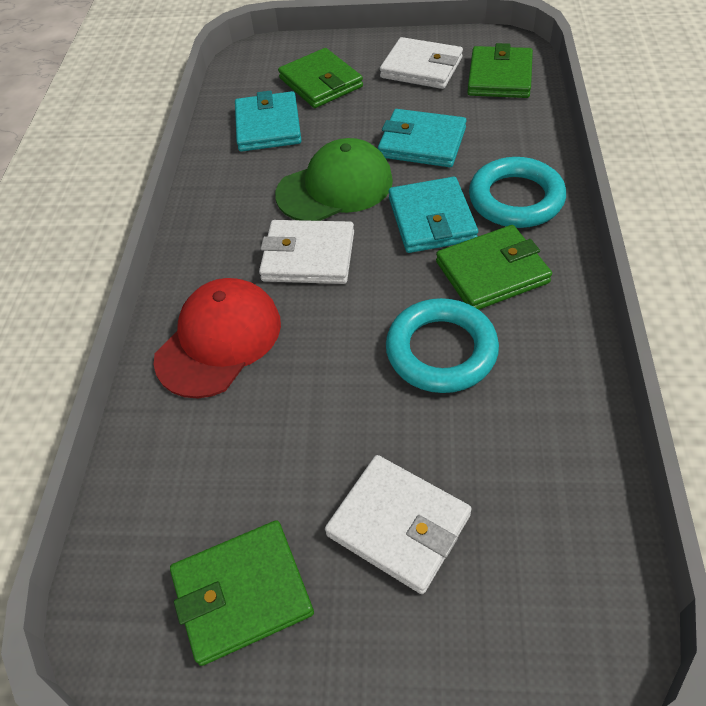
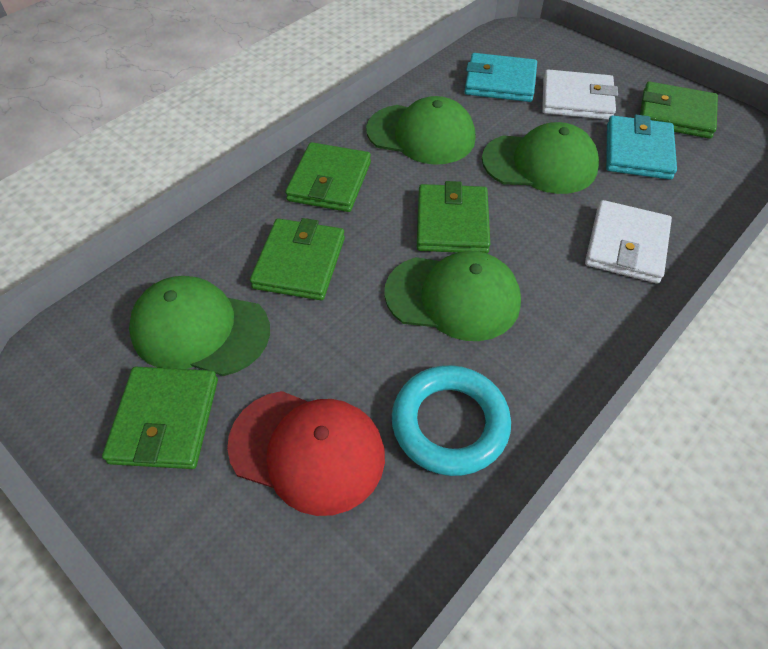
green cap: [275,138,393,221] = 1 -> [129,276,270,376] [366,96,475,165] [384,251,521,341] [482,122,599,194] = 4
green wallet: [170,520,314,666] [278,48,363,108] [436,225,552,310] [467,43,533,98] = 4 -> [102,367,218,469] [250,218,345,300] [285,142,371,212] [417,181,490,253] [640,81,718,139] = 5
turquoise ring: [386,298,499,393] [469,157,566,228] = 2 -> [392,365,511,476] = 1
turquoise wallet: [235,91,302,152] [378,109,466,167] [389,177,478,253] = 3 -> [464,53,537,102] [606,115,677,180] = 2
white wallet: [259,220,354,284] [325,455,472,594] [380,37,463,89] = 3 -> [542,69,618,120] [585,200,672,284] = 2

